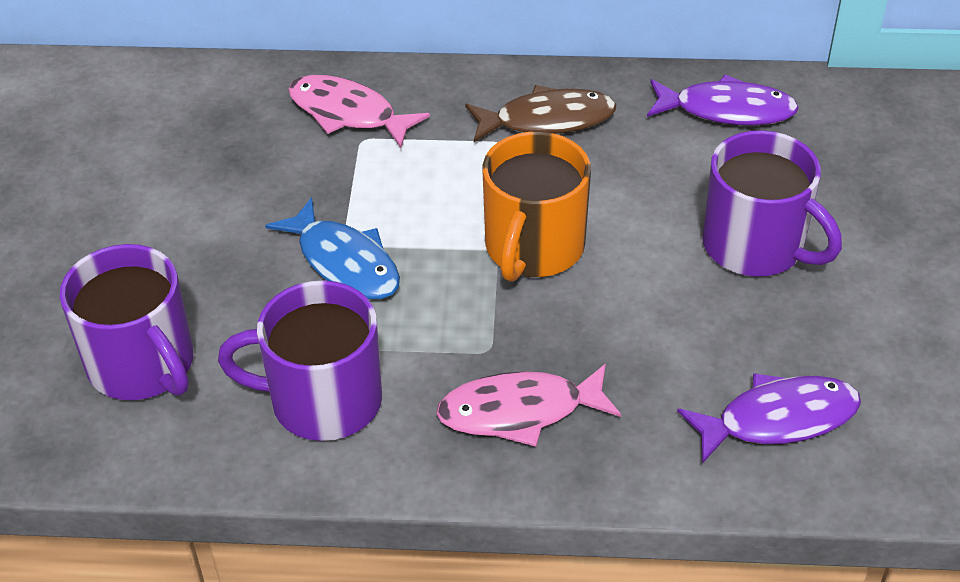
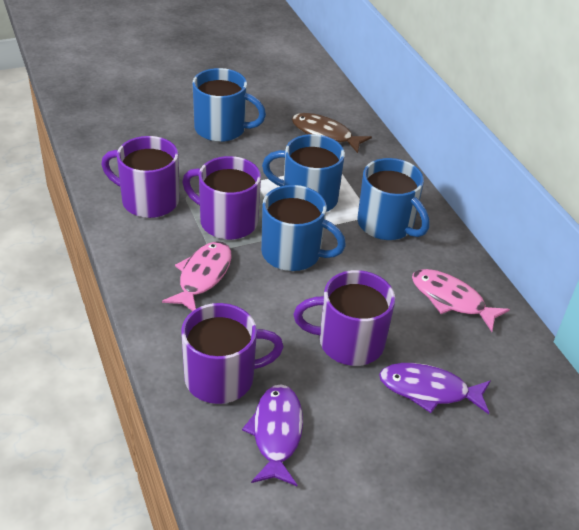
blue fish: [265,197,400,299] = 1 -> none = 0
blue mug: none = 0 -> [193,68,266,142] [261,185,346,271] [262,134,345,212] [357,158,429,240] = 4
orange mug: [483,132,591,282] = 1 -> none = 0
purple mug: [60,244,193,400] [218,280,382,441] [702,130,842,277] = 3 -> [101,136,179,218] [181,303,284,404] [182,156,261,240] [294,270,395,366] = 4

